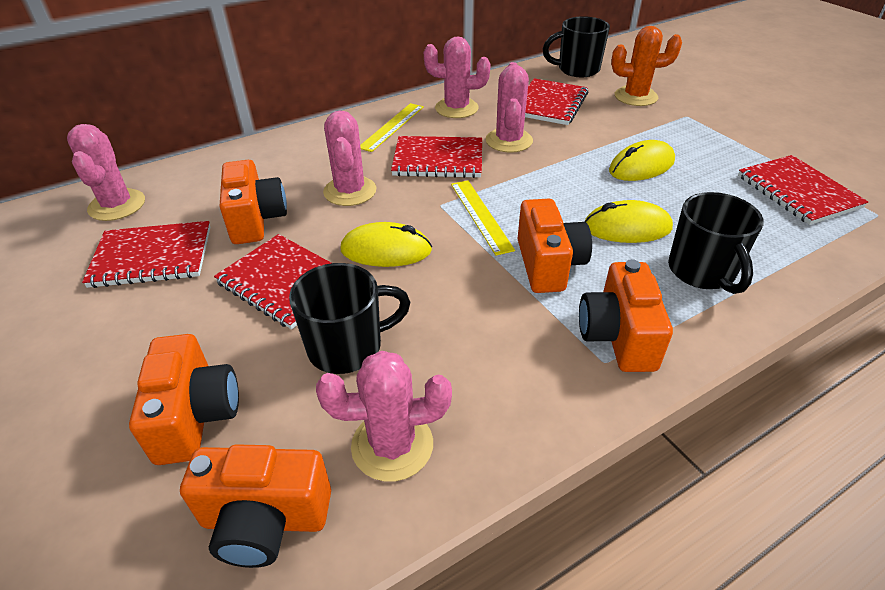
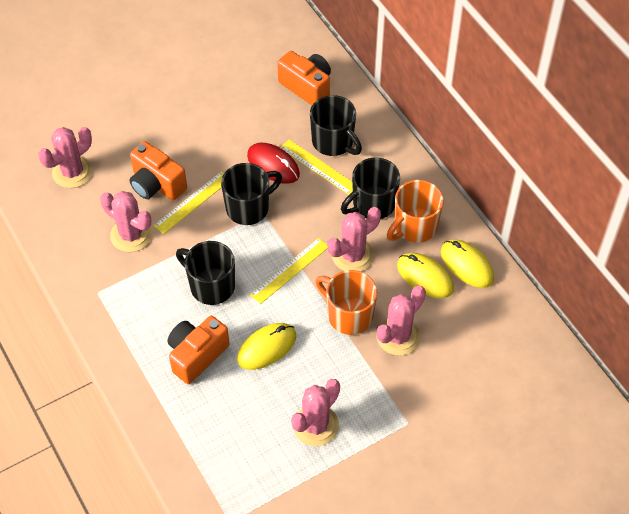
black mug: [289,263,410,374] [543,16,610,77] [668,192,764,294] = 3 -> [176,241,235,305] [221,163,282,225] [310,95,362,156] [341,157,400,219] = 4
orange cactus: [611,26,682,106] = 1 -> none = 0
orange camera: [129,334,239,465] [180,444,331,568] [220,160,287,244] [518,199,592,293] [579,259,673,372] = 5 -> [130,141,187,200] [167,316,230,384] [277,51,331,105] = 3
orange mug: none = 0 -> [316,270,377,335] [387,180,444,243] = 2
red mouse: none = 0 -> [247,143,300,184] = 1
red notebook: [82,221,210,288] [214,234,331,329] [391,136,482,178] [525,78,588,125] [738,155,868,225] = 5 -> none = 0
yellow ruler: [360,103,424,152] [451,180,515,255] = 2 -> [154,172,224,234] [250,238,328,304] [280,139,353,195] = 3

